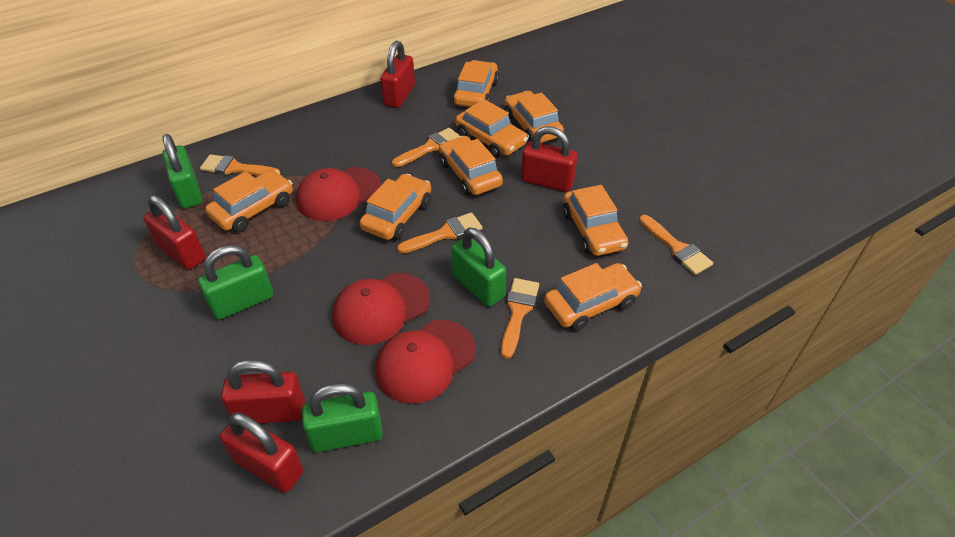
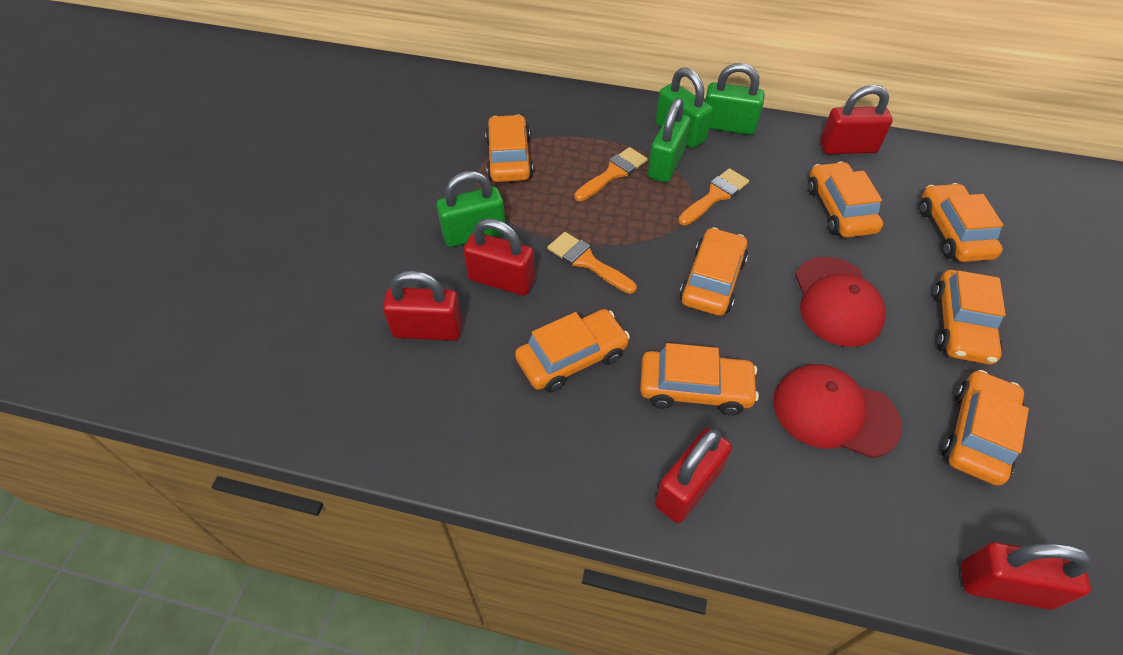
orange brush: [200,154,280,176] [392,128,460,167] [397,212,483,253] [501,278,539,359] [639,215,713,275] = 5 -> [547,232,637,294] [574,147,648,201] [678,168,749,226] = 3
red cap: [296,167,381,221] [332,273,430,345] [375,320,476,404] = 3 -> [773,364,902,458] [795,257,886,347] = 2

